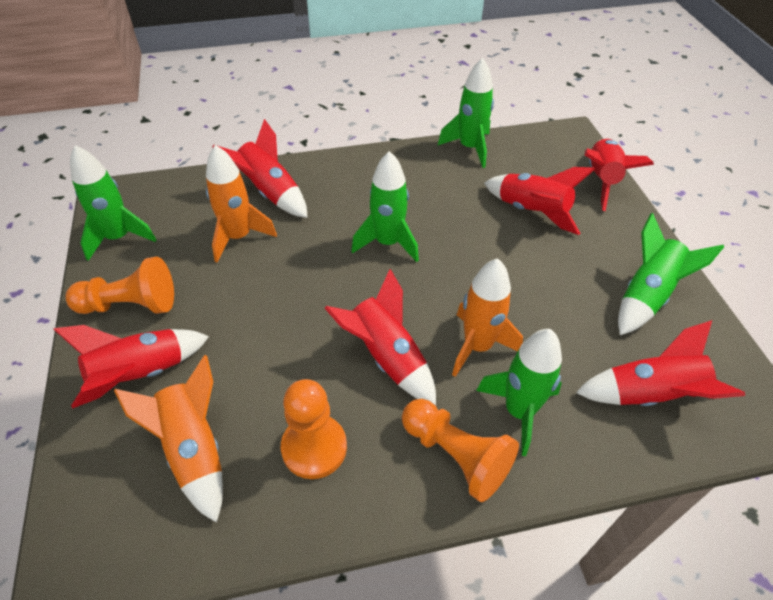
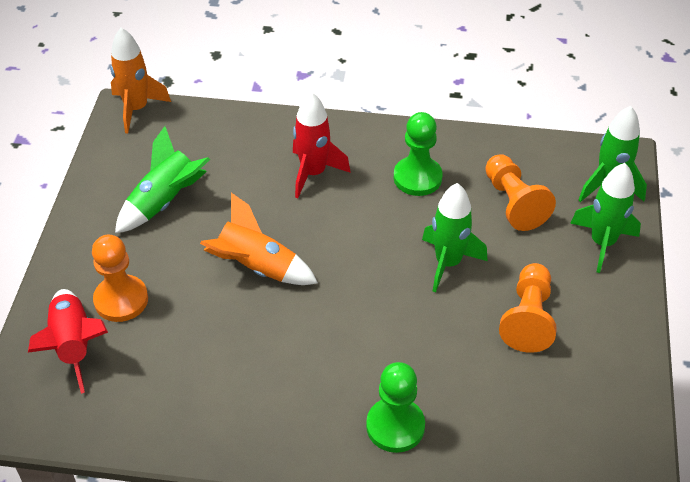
green pawn: none = 0 -> [366,362,425,453] [394,112,443,196] = 2
green rocket: [70,145,156,261] [351,151,419,262] [438,58,494,168] [476,329,562,456] [618,213,724,335] = 5 -> [115,126,210,233] [422,183,488,292] [570,163,641,273] [578,106,647,202] = 4
orange rocket: [114,355,223,523] [206,145,277,263] [452,258,523,377] = 3 -> [110,28,171,134] [200,193,318,285] = 2
red rocket: [53,325,209,409] [213,119,308,218] [325,269,436,406] [484,167,595,235] [576,320,745,406] [585,139,654,211] = 6 -> [28,289,108,394] [293,92,351,198] = 2

